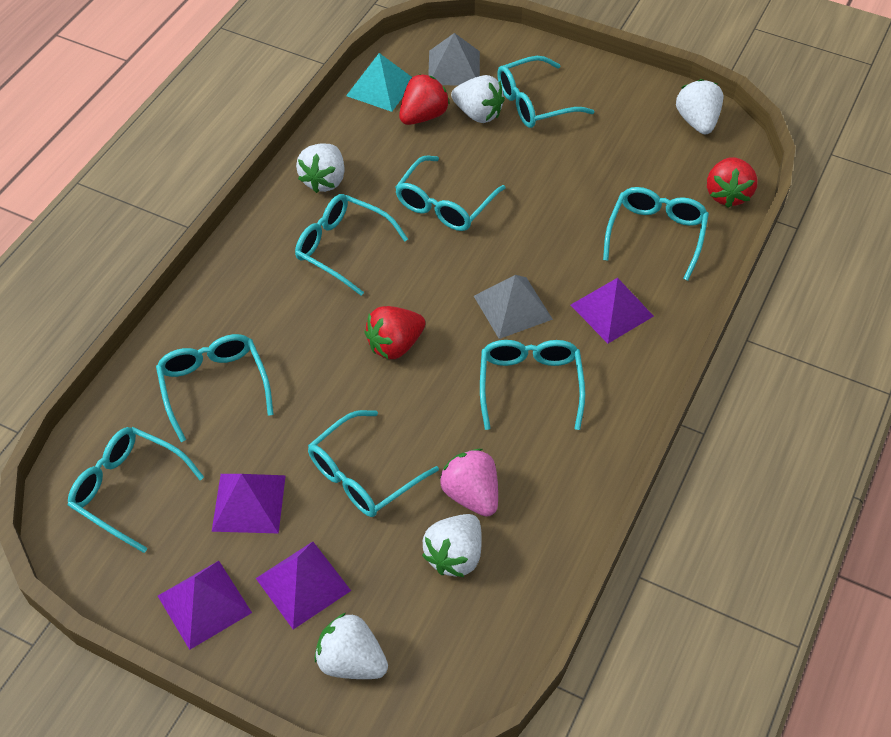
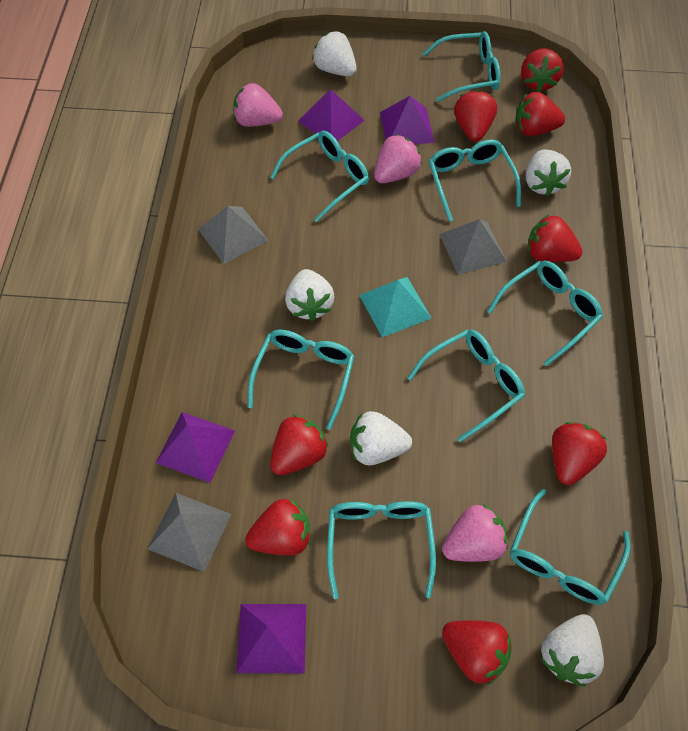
grey pyramid: [428,33,480,85] [474,275,553,339] = 2 -> [147,493,231,572] [198,206,269,264] [439,219,507,275] = 3
pink strawberry: [440,449,498,517] = 1 -> [233,83,283,127] [374,134,422,183] [442,504,508,562] = 3
red strawberry: [364,306,425,359] [399,74,450,125] [707,157,757,208] = 3 -> [245,498,311,555] [270,415,329,475] [442,620,512,685] [454,90,497,142] [515,92,565,136] [521,48,564,92] [528,214,582,262] [552,422,607,485] = 8

